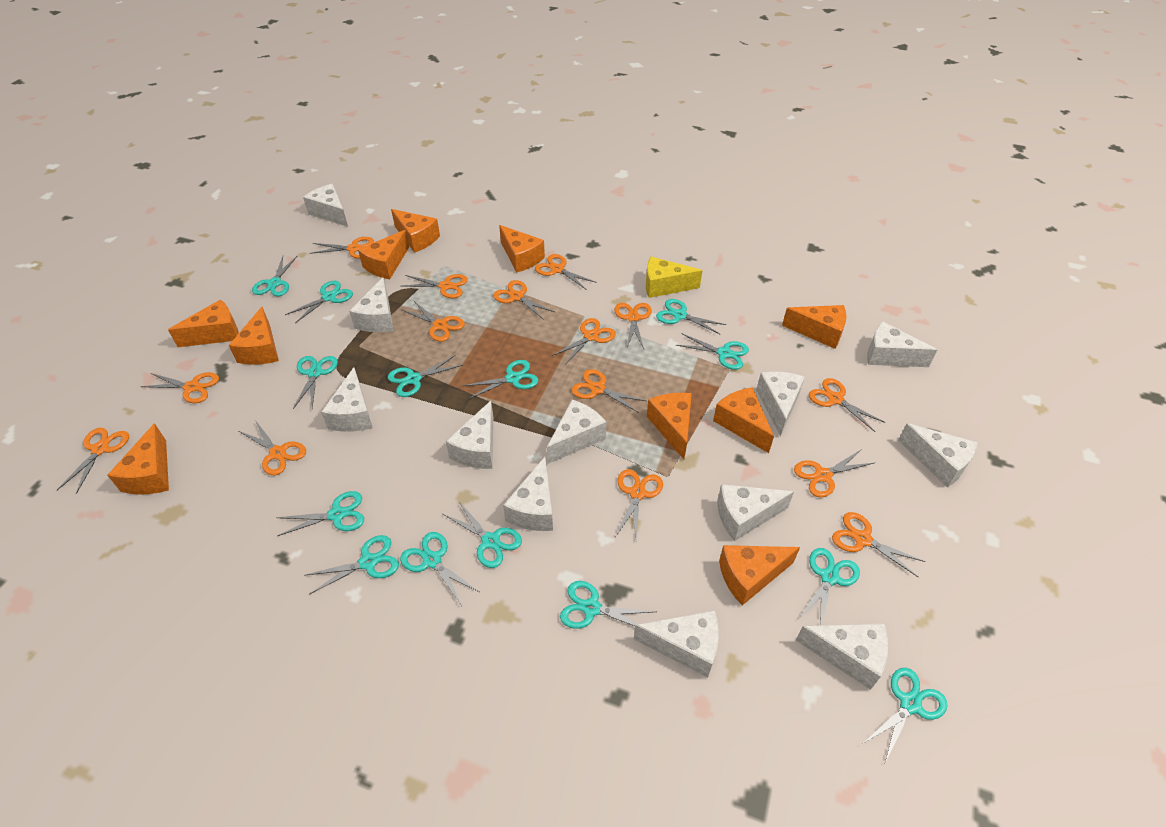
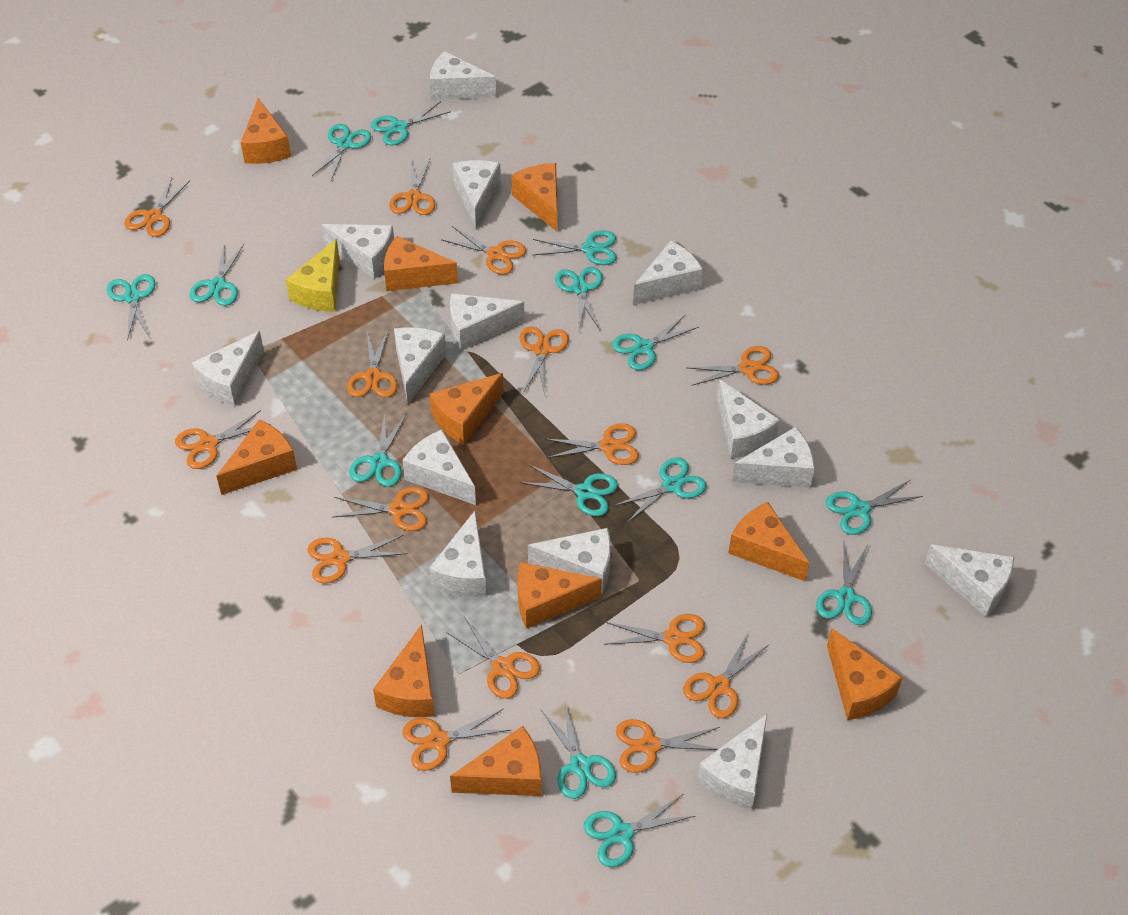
white cheese: [303,184,348,227] [321,367,373,432] [349,278,393,332] [446,401,493,469] [503,457,553,531] [547,400,606,464] [634,610,719,678] [717,484,794,541] [756,372,805,437] [795,624,888,690] [867,321,937,367] [898,423,977,487] = 12 -> [192,331,264,406] [321,224,394,279] [394,327,446,404] [402,429,476,505] [429,511,487,597] [430,51,496,100] [450,293,525,350] [453,160,501,229] [528,528,611,593] [633,241,703,305] [697,714,767,810] [717,379,780,459] [732,427,815,488] [925,545,1014,617] = 14

